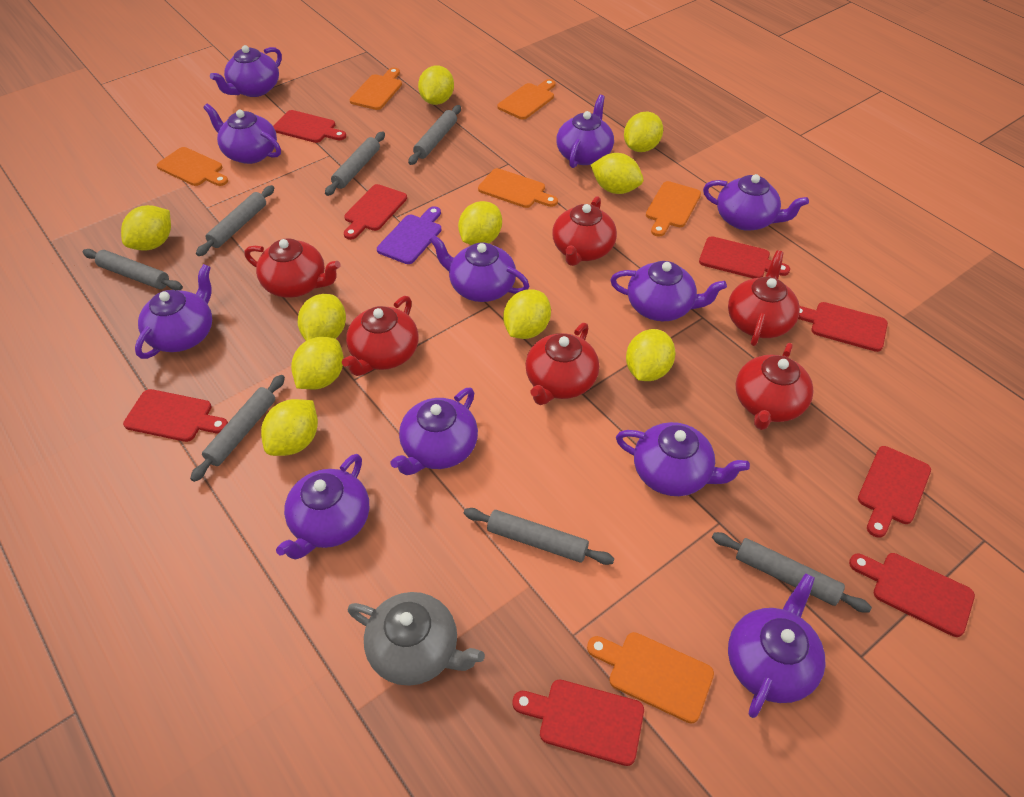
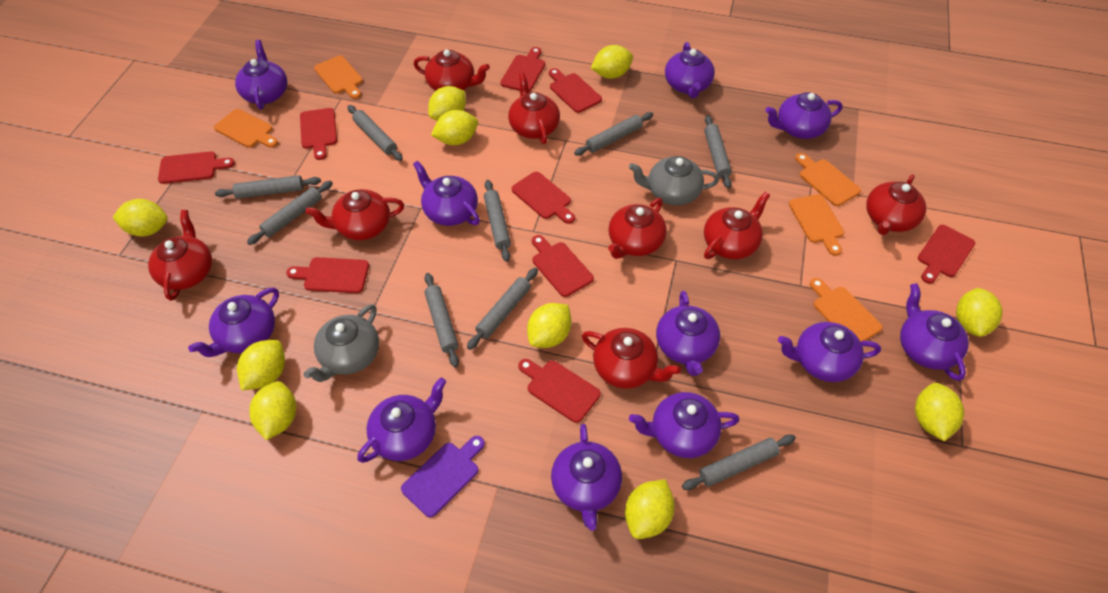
grey rolling pin: [82,249,183,290] [190,375,285,482] [196,185,274,256] [325,132,385,196] [408,105,461,165] [464,508,614,565] [712,532,872,613] = 7 -> [215,175,321,199] [247,181,333,245] [347,105,403,161] [425,273,459,367] [467,268,538,350] [484,180,511,262] [574,112,653,156] [682,435,796,490] [704,115,732,189] = 9
grey teapot: [348,592,485,686] = 1 -> [304,304,379,382] [629,156,719,205] = 2
orange cutting board: [157,147,228,186] [350,68,402,110] [478,168,558,208] [497,79,555,120] [587,632,714,723] [646,181,701,236] = 6 -> [214,109,278,148] [314,55,363,99] [789,194,844,256] [795,153,861,206] [809,278,883,342] = 5
red cutting board: [123,389,228,442] [273,110,346,143] [344,184,407,240] [512,680,644,766] [699,237,790,278] [798,302,888,352] [849,553,975,637] [858,446,931,538] = 8 -> [158,151,235,184] [286,257,369,293] [300,108,337,160] [500,47,545,92] [512,172,575,224] [518,359,601,423] [532,235,594,297] [549,68,602,113] [918,225,975,284] = 9
red teapot: [245,238,341,298] [342,296,419,376] [525,323,599,405] [552,196,617,266] [728,250,800,346] [736,343,814,430] = 6 -> [148,210,212,301] [305,189,404,240] [414,49,490,91] [508,73,560,144] [582,328,681,389] [608,198,667,259] [704,192,770,259] [866,174,926,235] = 8

